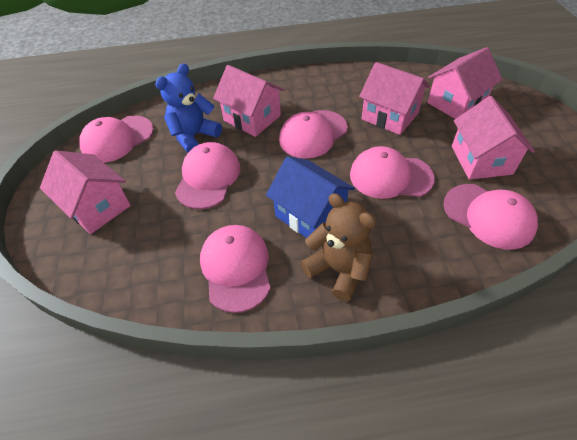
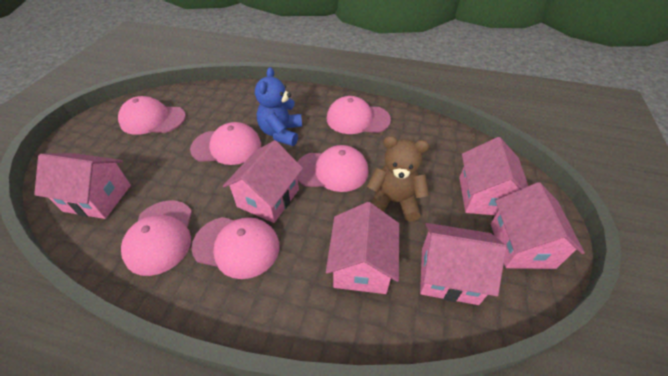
blue house: [266,156,355,238] = 1 -> none = 0
pink house: [40,150,131,234] [213,65,285,137] [359,62,430,135] [428,47,503,119] [452,96,535,180] = 5 -> [34,153,131,219] [223,140,303,223] [326,202,399,294] [420,223,506,305] [459,137,528,215] [491,182,585,269] = 6

